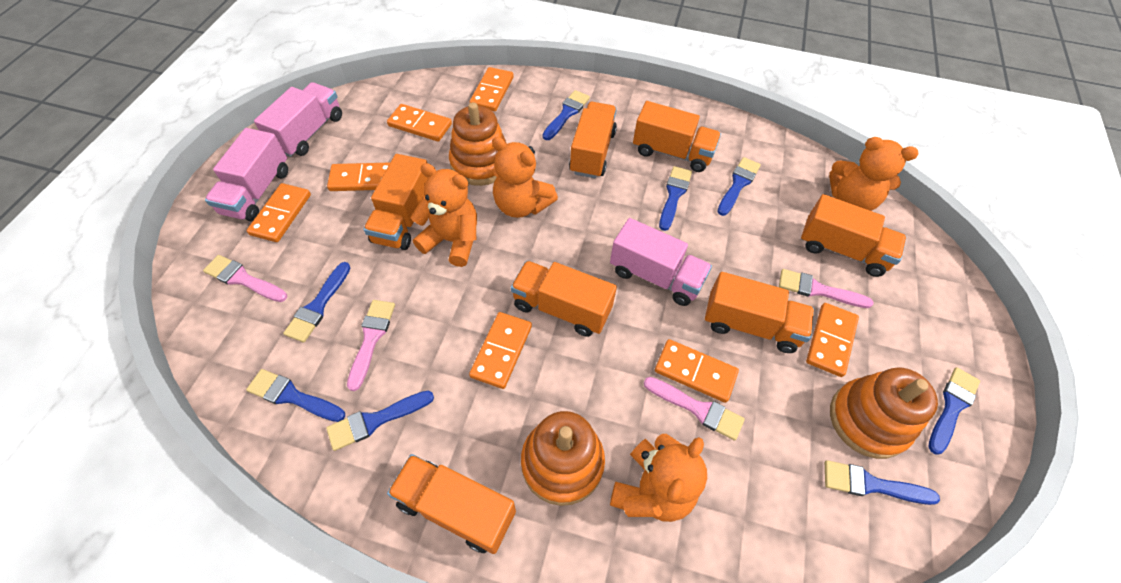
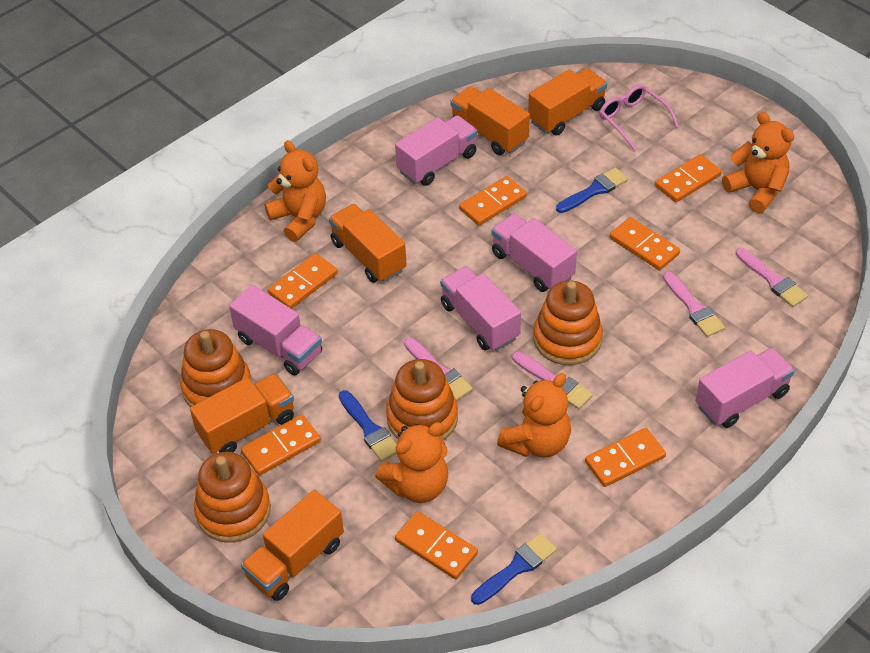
blue brush: [246,369,345,422] [283,262,351,343] [326,390,434,451] [543,90,590,140] [659,166,692,231] [717,157,761,216] [825,460,940,505] [928,367,980,455] = 8 -> [339,390,397,462] [471,533,557,605] [556,168,628,213] = 3
orange stacking toy: [449,102,507,186] [521,411,605,506] [830,367,938,459] = 3 -> [180,329,252,407] [194,452,271,542] [386,359,458,440] [534,280,603,365] = 4
orange truck: [363,154,428,250] [387,454,516,554] [511,261,617,337] [569,102,617,178] [633,101,721,172] [705,272,814,353] [801,194,906,277] = 7 -> [190,373,294,453] [241,490,344,601] [329,204,407,283] [451,86,530,155] [528,68,607,136] = 5
pink glasses: none = 0 -> [599,85,679,151] = 1
pink truck: [205,128,288,222] [254,82,342,157] [610,218,712,306] = 3 -> [229,285,322,375] [395,115,477,186] [440,266,521,351] [491,214,577,292] [695,347,795,428] = 5

